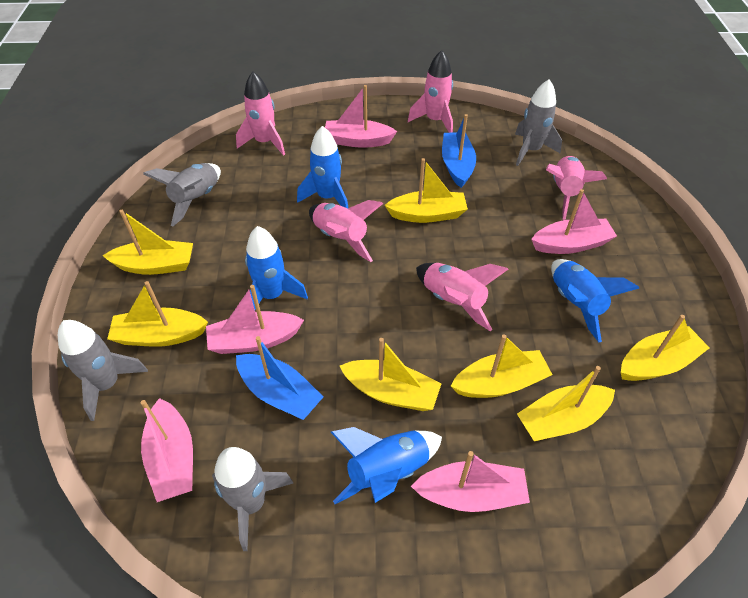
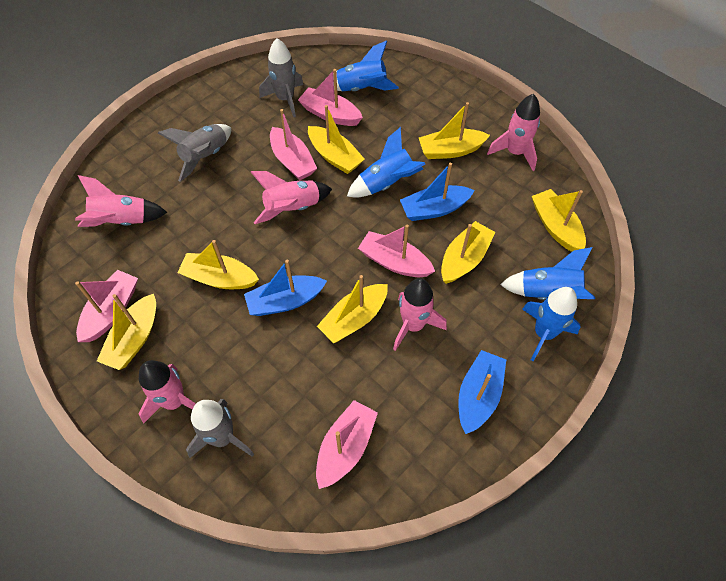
blue boat: [236,336,323,420] [442,114,476,188] = 2 -> [244,260,327,316] [400,163,475,221] [458,350,506,434] = 3
grey rocket: [58,320,148,421] [143,163,221,226] [212,447,293,551] [515,79,562,166] = 4 -> [158,124,231,182] [186,399,254,458] [259,38,304,117] = 3

